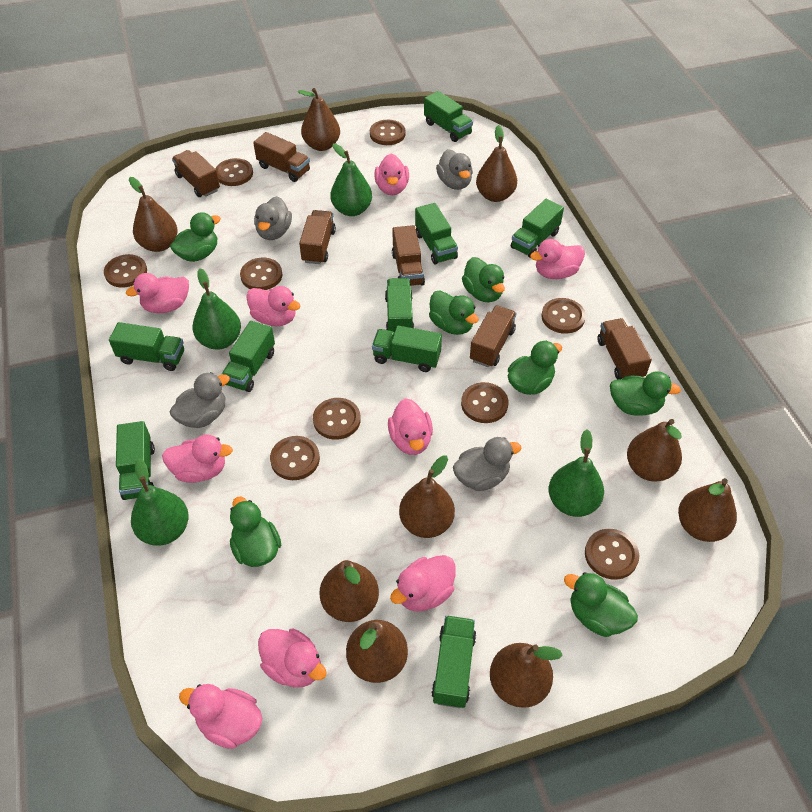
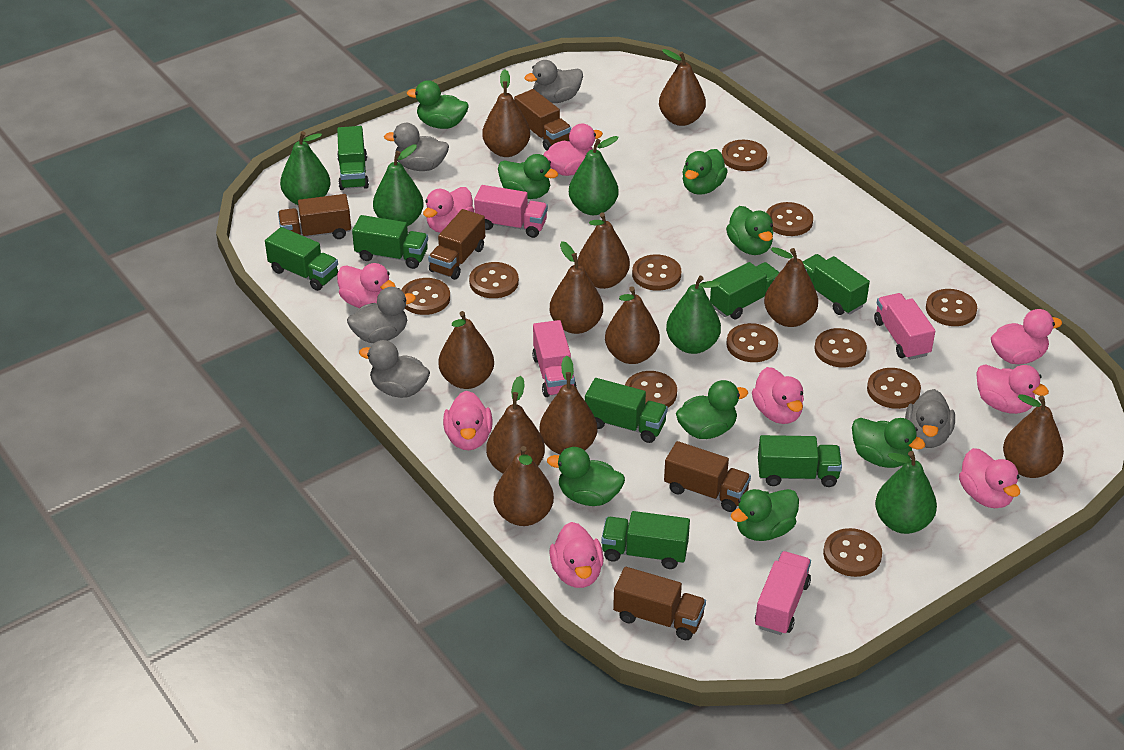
brown button: [104,254,147,288] [215,158,253,186] [240,258,283,290] [270,436,320,480] [313,398,361,440] [370,120,406,145] [461,382,508,423] [541,298,586,334] [585,529,639,580] = 9 -> [401,278,450,315] [469,262,519,298] [625,371,677,407] [632,254,681,291] [722,140,767,171] [727,323,778,362] [766,202,813,236] [814,328,867,367] [823,528,882,577] [867,368,921,409] [926,289,977,326] = 11
brown pear: [129,177,178,252] [298,88,340,151] [320,560,379,622] [346,620,408,683] [399,455,455,538] [476,125,517,202] [490,643,563,708] [627,419,682,481] [678,478,737,542] = 9 -> [439,311,494,389] [482,70,530,157] [486,376,545,473] [494,446,554,526] [540,356,597,454] [550,241,603,334] [578,212,630,289] [605,286,660,364] [659,49,706,126] [764,247,818,327] [1003,394,1064,478] = 11
brown truck: [172,150,220,197] [253,132,310,182] [299,210,336,264] [392,225,425,286] [470,306,517,367] [597,318,652,379] = 6 -> [278,194,351,239] [428,209,485,280] [514,89,571,151] [613,567,706,640] [664,441,751,512] = 5
green duck: [170,212,221,262] [230,497,281,567] [429,291,479,335] [462,257,505,302] [508,340,562,395] [564,572,638,637] [610,371,681,416] = 7 -> [407,80,469,129] [498,154,558,199] [547,447,625,506] [676,380,748,439] [682,149,728,195] [726,206,773,255] [731,489,799,541] [852,418,925,468] = 8
green pear: [131,458,189,546] [192,269,241,350] [330,143,372,216] [549,429,604,517] = 4 -> [280,131,331,205] [373,144,424,226] [569,136,619,215] [666,275,721,354] [875,451,937,534] = 5
green truck: [109,322,184,371] [116,421,155,500] [221,321,275,392] [372,326,442,372] [385,278,414,333] [415,203,458,264] [424,91,473,142] [431,615,476,708] [511,199,564,258] = 9 -> [265,227,338,291] [337,126,369,190] [352,215,428,269] [585,378,668,443] [601,511,690,569] [710,262,780,319] [758,435,842,487] [803,254,870,315] = 8
grey duck: [170,372,230,428] [254,196,292,240] [436,149,473,190] [453,437,521,491] = 4 -> [347,287,416,343] [359,340,430,398] [384,123,449,171] [524,60,583,103] [905,389,955,448] = 5
pink truck: none = 0 -> [474,185,548,238] [532,320,577,397] [755,551,811,635] [874,293,935,360] = 4

